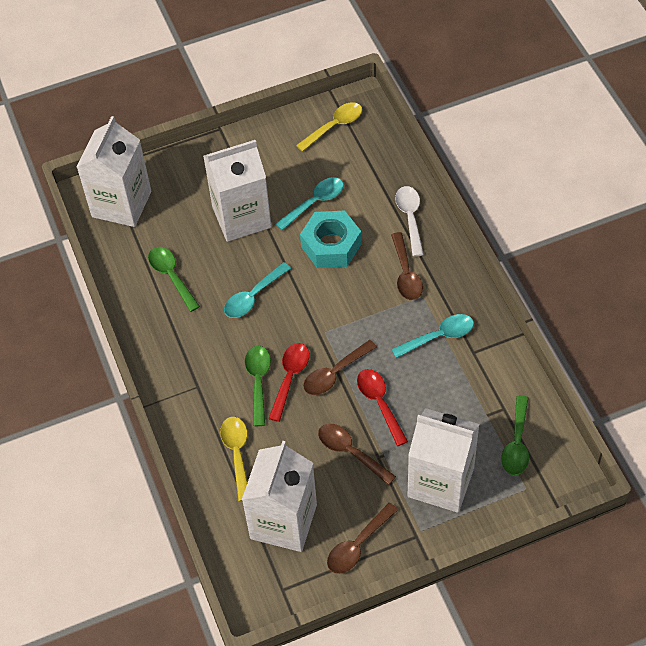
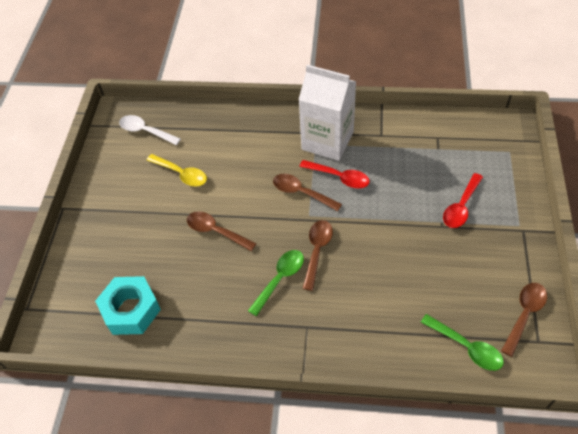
green spoon: [148,247,200,312] [245,346,271,426] [501,395,529,475] = 3 -> [248,250,304,316] [421,314,504,371] = 2
turquoise spoon: [224,262,291,318] [276,177,344,230] [391,314,474,358] = 3 -> none = 0
white carton: [77,116,151,227] [203,140,272,242] [242,441,317,552] [407,408,480,513] = 4 -> [299,65,356,161] = 1
yellow spoon: [220,417,247,501] [296,102,362,152] = 2 -> [147,154,207,187] = 1

